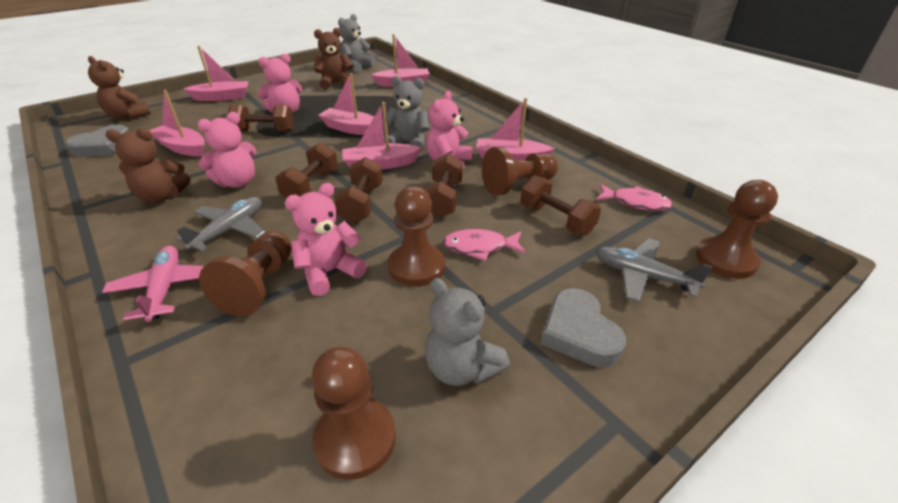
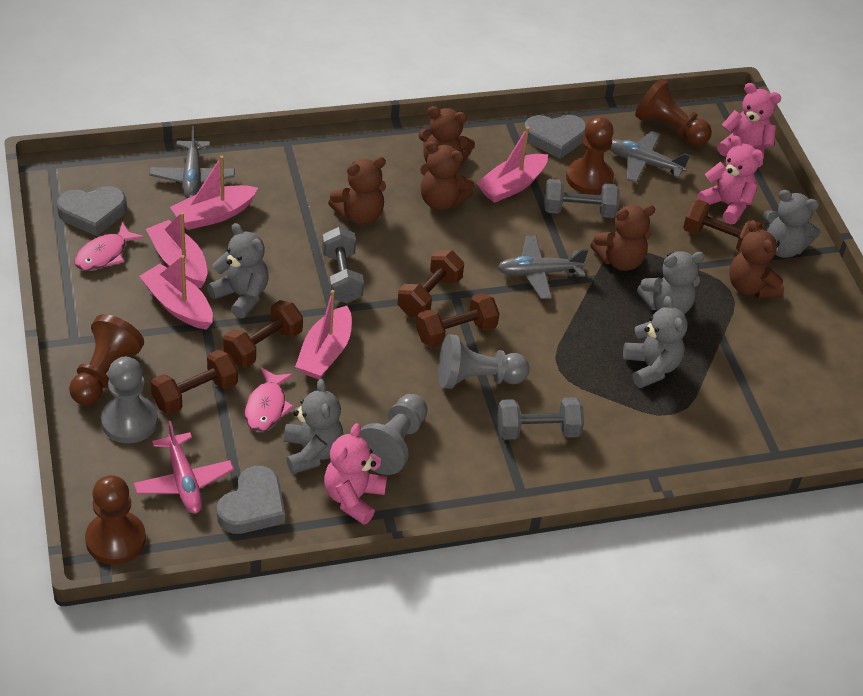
brown pawn: [199,231,292,316] [311,347,396,480] [388,186,445,287] [482,147,558,196] [696,180,778,279] = 5 -> [69,314,144,405] [85,475,146,565] [566,117,614,195] [635,79,712,146] = 4
brown teddy bear: [88,56,151,119] [105,128,191,203] [314,28,353,90] = 3 -> [328,157,386,225] [418,106,475,165] [420,141,475,210] [590,205,655,271] [729,220,784,299] = 5
grey dumbbell: none = 0 -> [322,227,364,303] [497,397,584,440] [544,179,620,218] = 3
grey heart: [66,124,129,157] [541,288,626,367] = 2 -> [57,186,127,236] [217,466,285,534] [524,115,587,159] = 3
grey pawn: none = 0 -> [101,357,158,443] [358,394,428,475] [438,334,530,389] = 3
grey plane: [176,197,266,251] [596,238,713,302] = 2 -> [149,126,235,199] [497,236,588,299] [609,131,690,183] = 3
grey teddy bear: [338,14,375,73] [383,76,429,152] [425,278,510,386] = 3 -> [208,223,268,318] [284,379,343,474] [623,296,688,388] [637,251,705,314] [763,190,821,258] = 5
pink boat: [149,90,205,157] [183,46,249,101] [318,73,374,135] [342,102,422,170] [371,34,430,87] [476,98,555,160] = 6 -> [139,255,213,330] [146,212,208,288] [170,155,258,230] [295,290,352,379] [476,126,548,203] = 5
pink teddy bear: [197,112,256,187] [258,54,302,114] [284,183,367,296] [426,91,473,170] = 4 -> [324,423,387,525] [697,136,764,224] [717,83,781,167] = 3

